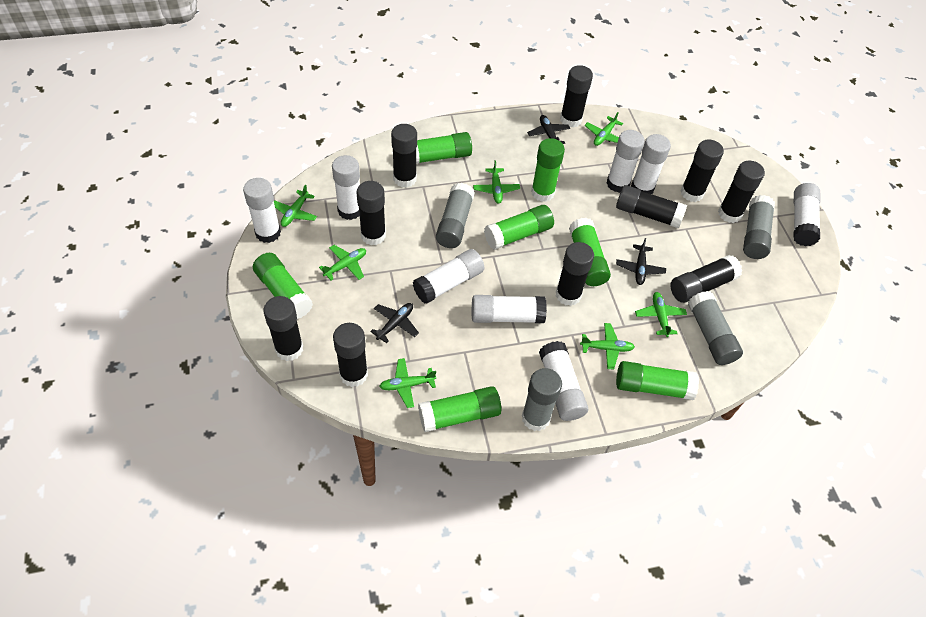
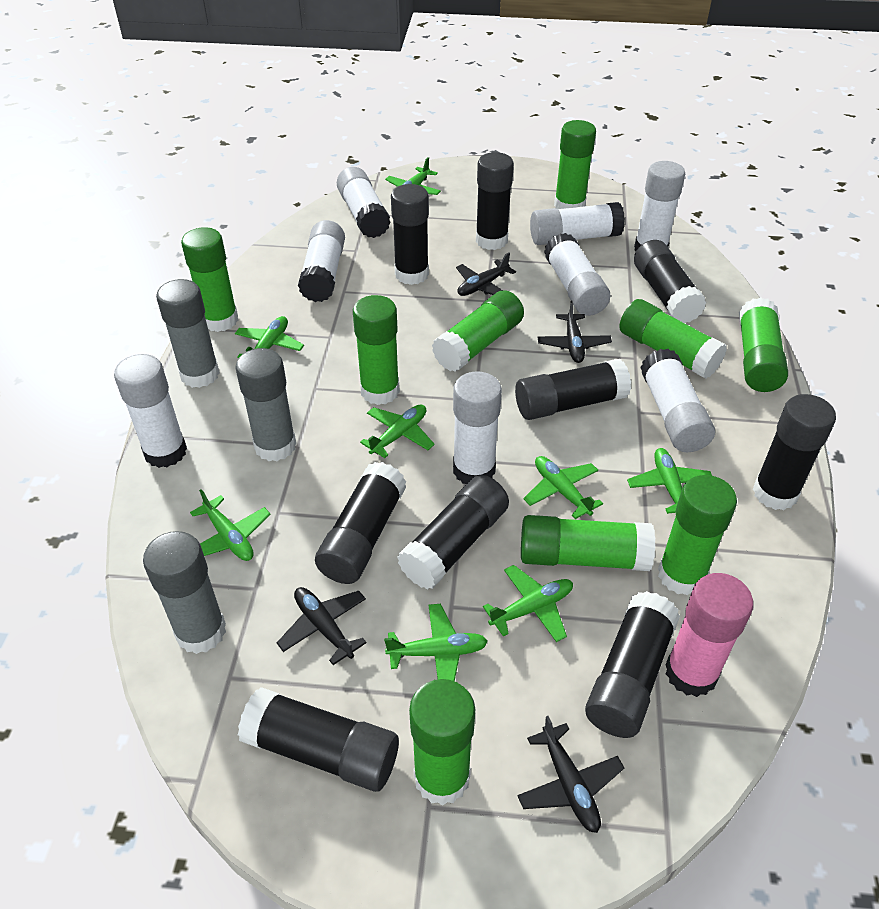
black glue stick: [263,296,303,361] [333,323,368,387] [357,181,386,245] [391,124,417,188] [556,242,594,306] [560,65,593,128] [616,185,687,228] [670,255,742,303] [680,139,724,202] [718,161,765,223] = 10 -> [238,687,399,792] [315,462,406,584] [391,184,429,285] [397,475,509,589] [476,152,514,250] [515,359,631,420] [585,591,680,738] [634,240,707,323] [753,394,836,510] = 9
black plane: [370,303,419,343] [527,115,570,144] [616,238,666,285] = 3 -> [277,587,366,665] [456,252,516,296] [517,716,624,833] [537,301,612,363] = 4
green glue stick: [253,253,313,319] [416,132,472,164] [418,386,501,432] [484,205,554,250] [531,138,565,202] [569,218,611,286] [616,361,699,400] = 7 -> [181,227,238,332] [353,295,400,405] [409,679,475,806] [432,290,524,372] [521,515,655,571] [554,120,596,209] [619,299,727,379] [658,475,737,595] [739,297,788,392] = 9
green plane: [274,184,317,227] [319,245,366,280] [379,358,436,408] [473,160,520,204] [580,323,635,370] [585,112,623,146] [635,292,687,337] = 7 -> [190,489,270,561] [235,316,304,358] [360,404,435,458] [384,604,488,681] [385,157,441,195] [483,565,573,642] [523,456,603,519] [627,448,712,514] = 8
grey glue stick: [436,183,475,248] [522,368,562,431] [688,291,743,365] [743,195,775,259] = 4 -> [143,531,226,654] [156,279,220,388] [235,348,296,461] = 3
pink glue stick: none = 0 -> [666,573,753,697] = 1

